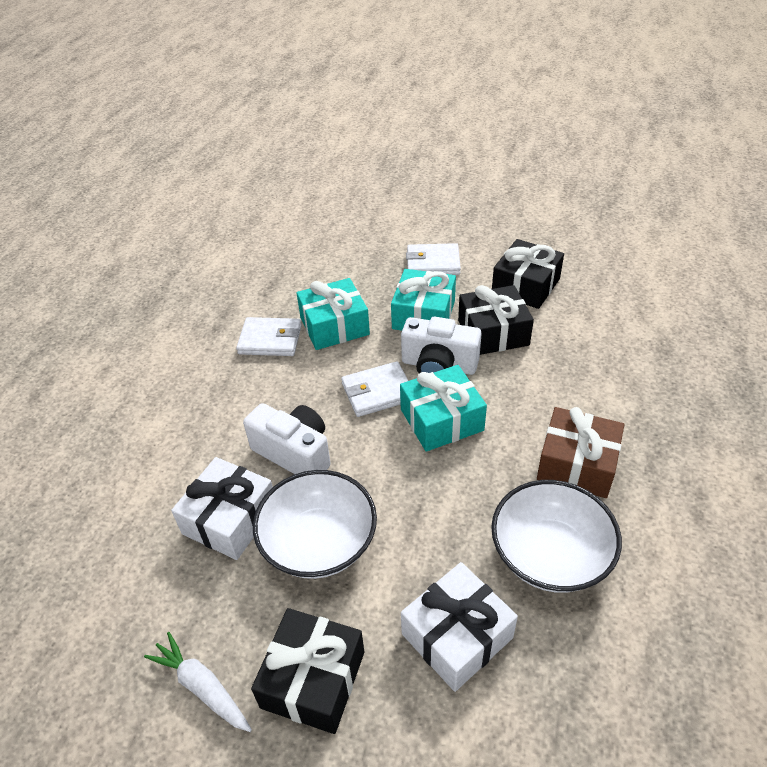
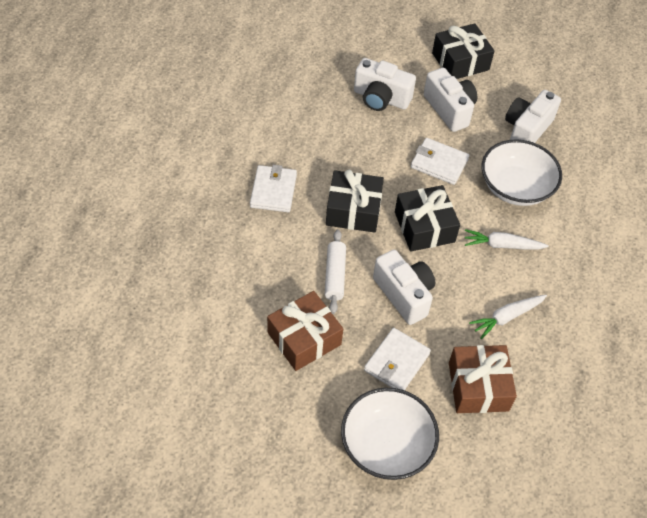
brown gift: [537,407,624,498] = 1 -> [267,291,343,371] [449,345,517,413] = 2
turquoise gift: [297,278,370,350] [391,269,456,331] [400,365,487,452] = 3 -> none = 0
white camera: [243,403,331,474] [401,317,482,375] = 2 -> [354,58,416,111] [373,250,435,325] [424,68,477,132] [505,90,561,143] = 4
white carrot: [144,632,252,732] = 1 -> [465,229,549,250] [469,295,547,339] = 2
white gift: [171,457,273,560] [401,562,518,692] = 2 -> none = 0
white rolling pin: none = 0 -> [325,230,346,314] = 1

